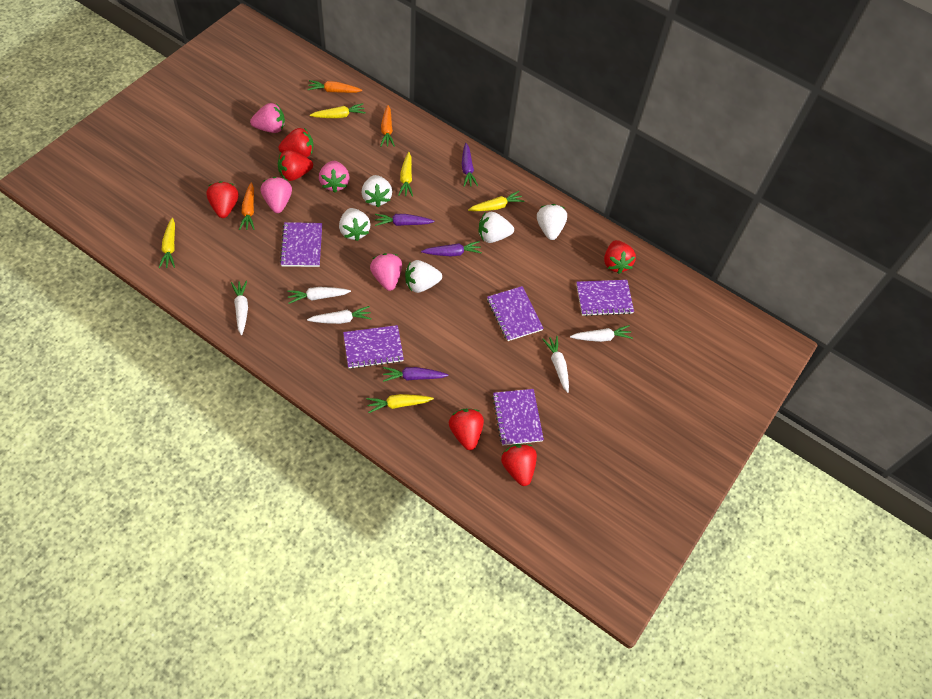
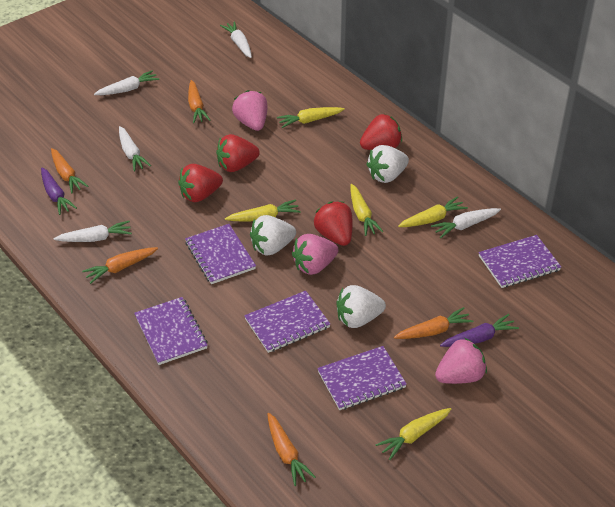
orange carrot: [239,183,255,230] [307,80,362,93] [380,105,395,147] = 3 -> [51,148,89,193] [82,247,158,284] [188,80,210,123] [267,413,316,486] [394,307,473,339] = 5
pink strawberry: [250,103,285,133] [261,177,292,213] [319,161,350,193] [370,253,402,291] = 4 -> [232,90,268,131] [292,234,338,275] [435,338,487,384] = 3
purple carrot: [375,214,434,226] [383,367,449,382] [421,241,482,256] [462,143,478,187] = 4 -> [41,168,77,215] [440,314,519,347] = 2
red strawberry: [206,181,239,218] [278,150,313,181] [279,128,313,157] [449,409,484,450] [501,444,537,486] [604,240,636,274] = 6 -> [178,164,223,202] [216,134,260,172] [314,201,352,246] [360,114,402,150] = 4
white strawberry: [339,208,371,241] [362,175,392,207] [405,260,442,293] [479,212,514,243] [537,204,567,240] = 5 -> [250,215,296,256] [336,285,386,328] [366,145,409,183] = 3

